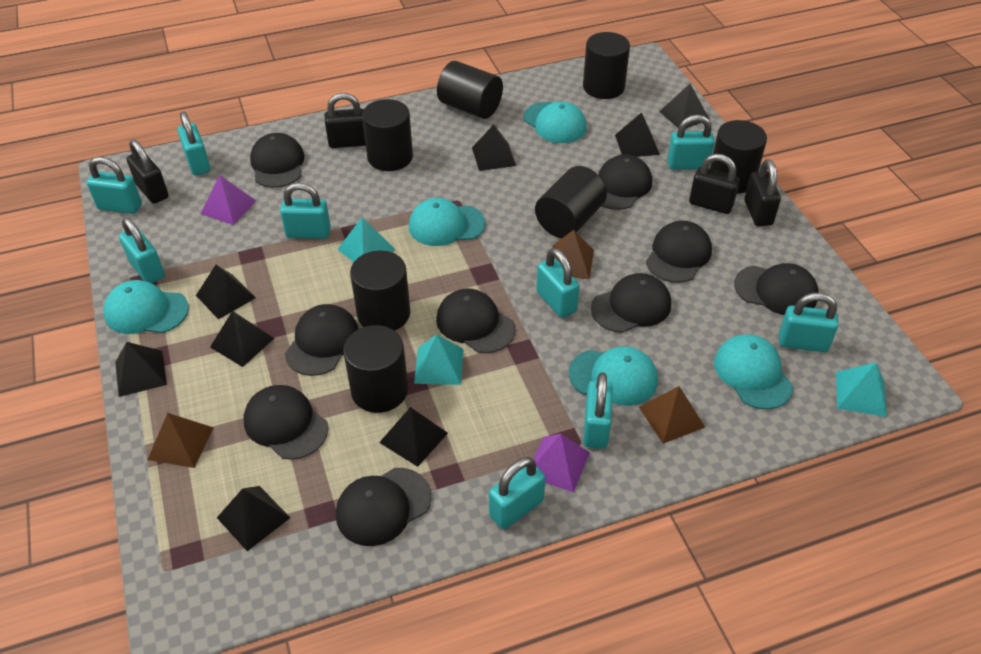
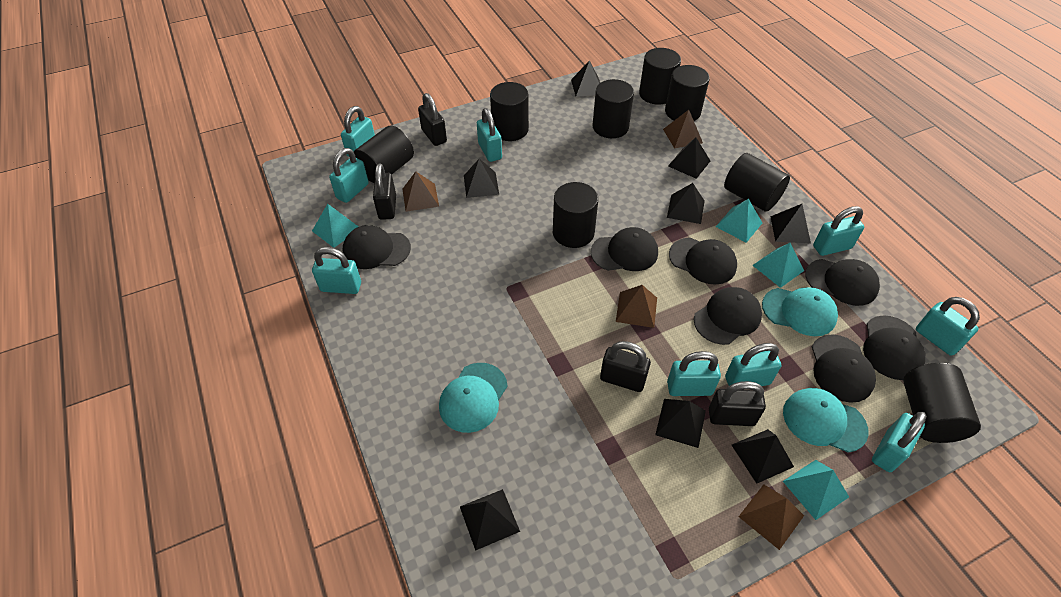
black cap: [244,385,328,460] [250,133,305,188] [285,304,358,376] [336,468,432,546] [436,288,515,353] [591,273,671,333] [598,155,652,210] [646,221,712,283] [734,263,818,315] = 9 -> [343,225,411,269] [591,227,658,271] [669,238,737,285] [694,287,762,345] [805,259,880,306] [812,334,876,403] [863,315,925,380] = 7
black cylinder: [343,325,408,413] [350,251,410,331] [362,99,413,171] [437,61,503,119] [535,166,607,238] [583,32,630,99] [710,120,767,194] = 7 -> [354,126,414,183] [490,82,529,141] [553,182,598,248] [593,79,634,138] [639,48,681,105] [665,65,710,121] [724,153,790,212] [903,363,981,443] = 8
brown pyramid: [148,413,214,468] [552,230,594,280] [639,386,705,444] = 3 -> [402,171,439,212] [616,285,657,328] [663,110,703,148] [738,484,804,550] = 4
purple pyramid: [201,175,256,225] [533,434,590,493] = 2 -> none = 0
turquoise cap: [104,280,189,334] [409,198,486,246] [523,102,587,143] [569,346,658,406] [714,334,793,409] = 5 -> [439,363,508,433] [762,287,838,336] [783,388,869,453] = 3
turquoise pyramid: [337,217,396,262] [414,334,463,385] [836,363,887,417] = 3 -> [312,204,359,248] [716,199,762,243] [752,243,804,288] [783,460,849,520] = 4

